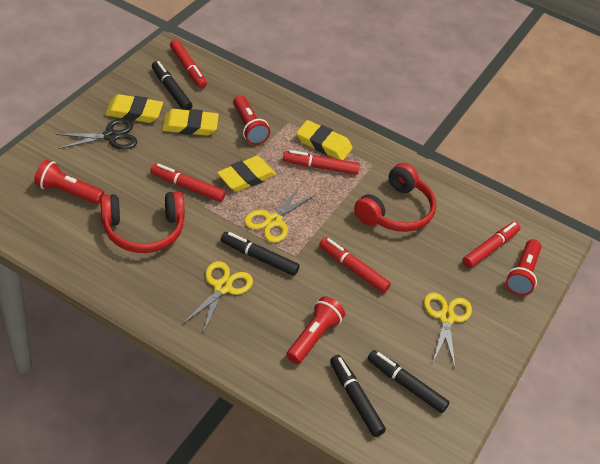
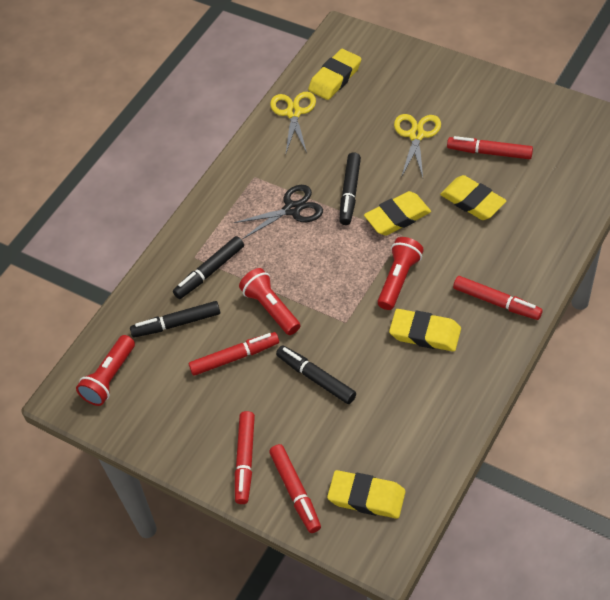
red flashlight: [34,160,104,204] [233,95,270,145] [287,296,345,364] [506,239,541,296] = 4 -> [76,335,135,406] [239,268,300,335] [378,237,424,310] = 3
red headphones: [100,191,185,253] [354,163,436,232] = 2 -> none = 0
yellow eraser: [105,94,163,123] [162,109,219,136] [217,156,276,192] [296,120,352,160] = 4 -> [308,49,361,100] [327,470,406,519] [364,191,431,236] [389,309,461,352] [440,175,506,220] = 5
yellow scissors: [183,261,253,334] [244,187,315,243] [424,292,472,367] = 3 -> [270,92,316,153] [394,114,441,178] = 2

